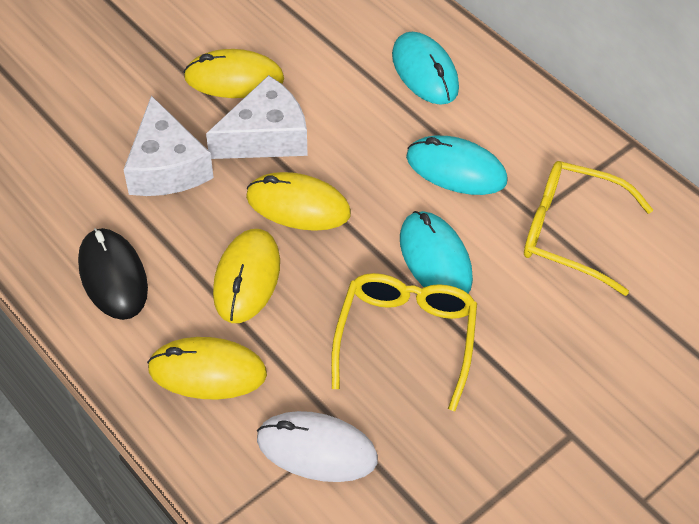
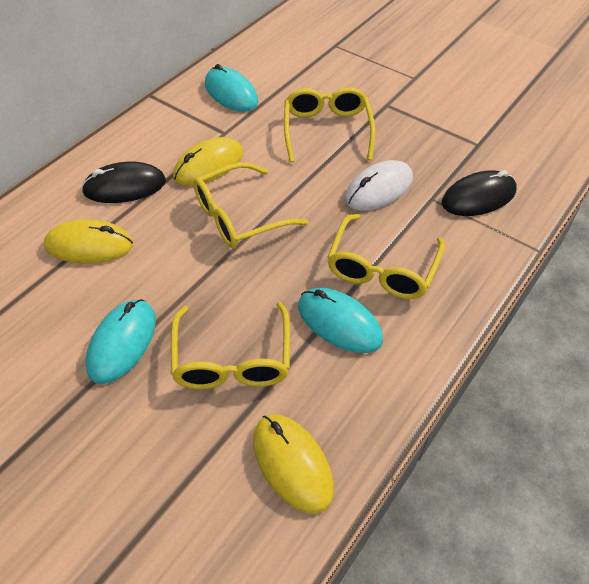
black mouse: [78,228,148,320] = 1 -> [81,161,166,203] [441,170,517,216] = 2
white cheese: [123,95,214,196] [206,75,308,159] = 2 -> none = 0
yellow glasses: [331,273,477,411] [524,161,653,296] = 2 -> [171,302,290,389] [193,162,309,248] [284,87,375,162] [327,214,445,299] = 4
yellow mouse: [147,337,267,400] [183,49,284,98] [213,229,280,323] [246,172,351,231] = 4 -> [44,219,133,264] [173,137,243,186] [253,414,334,514] = 3

